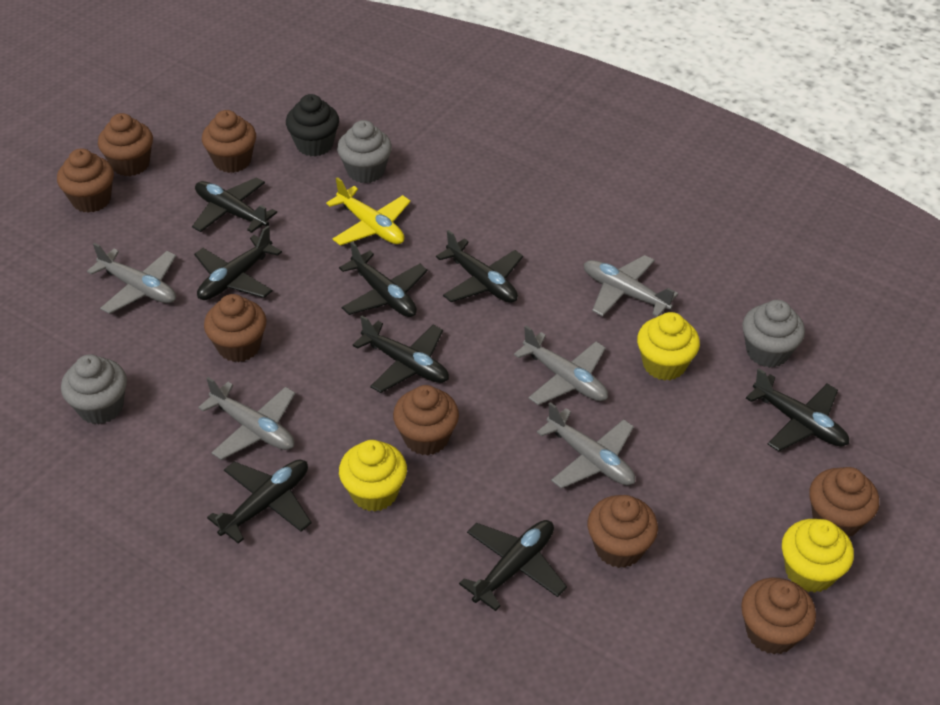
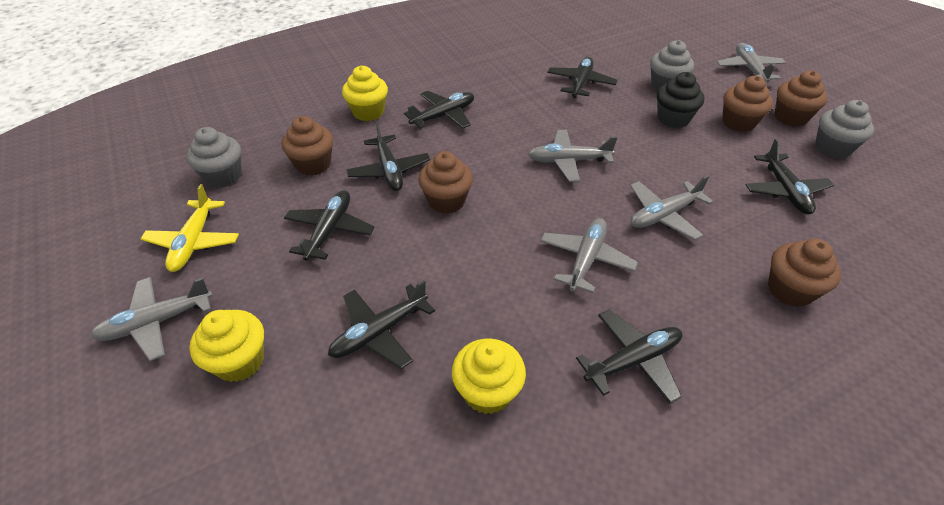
black plane: [192,177,277,233] [194,226,282,300] [207,460,311,544] [339,242,428,317] [353,316,449,393] [436,230,523,303] [459,520,567,611] [746,369,849,451] = 8 -> [284,190,374,261] [328,280,435,369] [346,122,430,191] [404,91,474,128] [547,57,618,98] [576,310,683,404] [746,139,834,214] = 7
brown cupcake: [57,148,114,213] [98,113,153,176] [202,110,256,173] [204,294,266,362] [393,385,459,455] [588,495,658,568] [741,578,816,655] [809,467,879,537] = 8 -> [281,116,333,176] [418,151,473,214] [722,76,773,132] [768,239,841,307] [774,71,827,127] = 5

